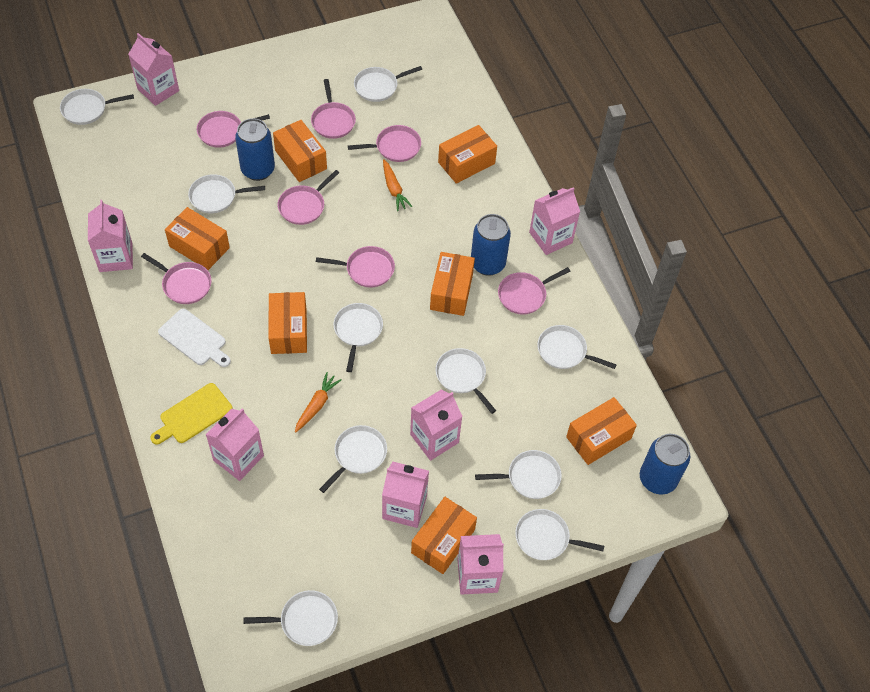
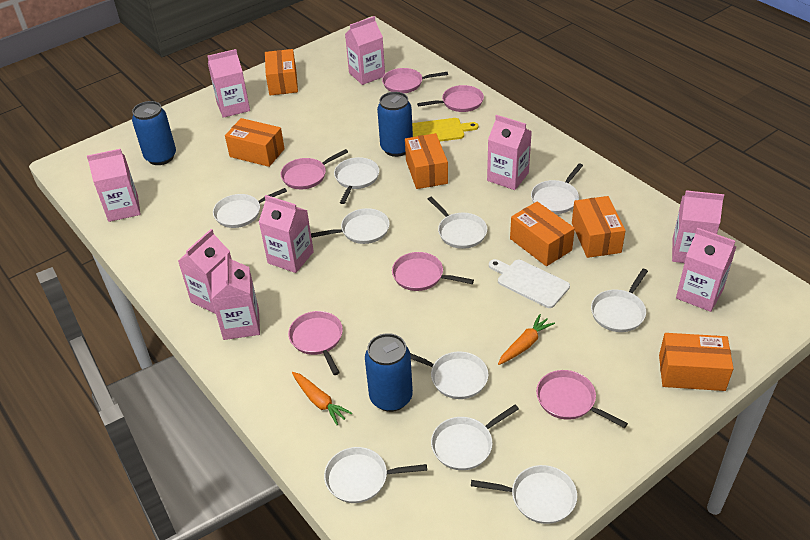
orange box: [165,207,230,270] [268,292,307,354] [273,120,327,182] [411,497,477,574] [430,252,475,316] [438,125,497,184] [566,397,637,465] = 7 -> [225,118,285,167] [265,49,298,95] [405,133,448,189] [510,201,575,266] [572,196,626,258] [659,333,734,391] = 6
pink carton: [88,200,133,272] [128,33,179,106] [206,409,264,481] [382,461,429,528] [410,390,463,461] [458,534,504,595] [529,187,580,255] = 7 -> [87,149,140,222] [178,229,231,314] [207,49,250,118] [211,254,260,340] [259,195,314,273] [345,16,385,85] [487,115,532,190] [672,190,724,263] [676,228,736,312] = 9
pink pan: [141,253,211,304] [197,111,270,148] [278,170,339,225] [311,79,356,139] [316,246,395,287] [348,125,421,162] [498,267,570,315] = 7 -> [280,149,348,189] [288,311,343,375] [382,68,448,93] [392,252,474,291] [417,85,484,112] [536,370,628,428] = 6

